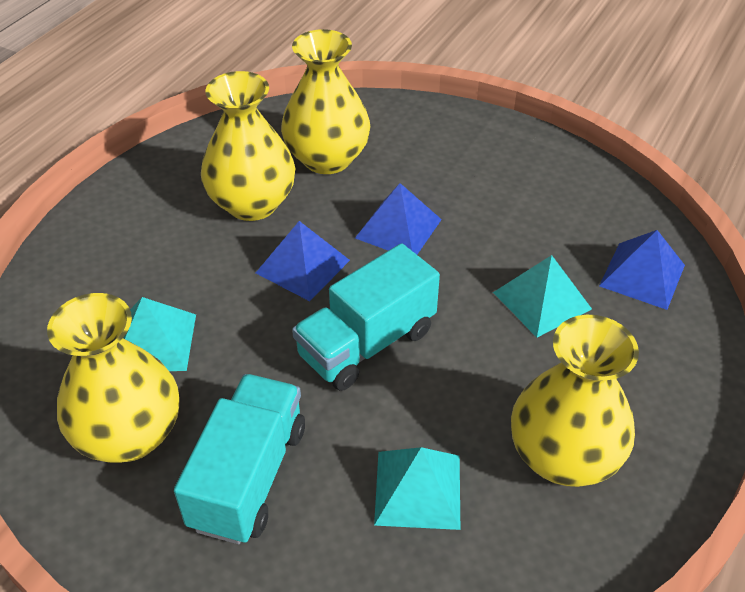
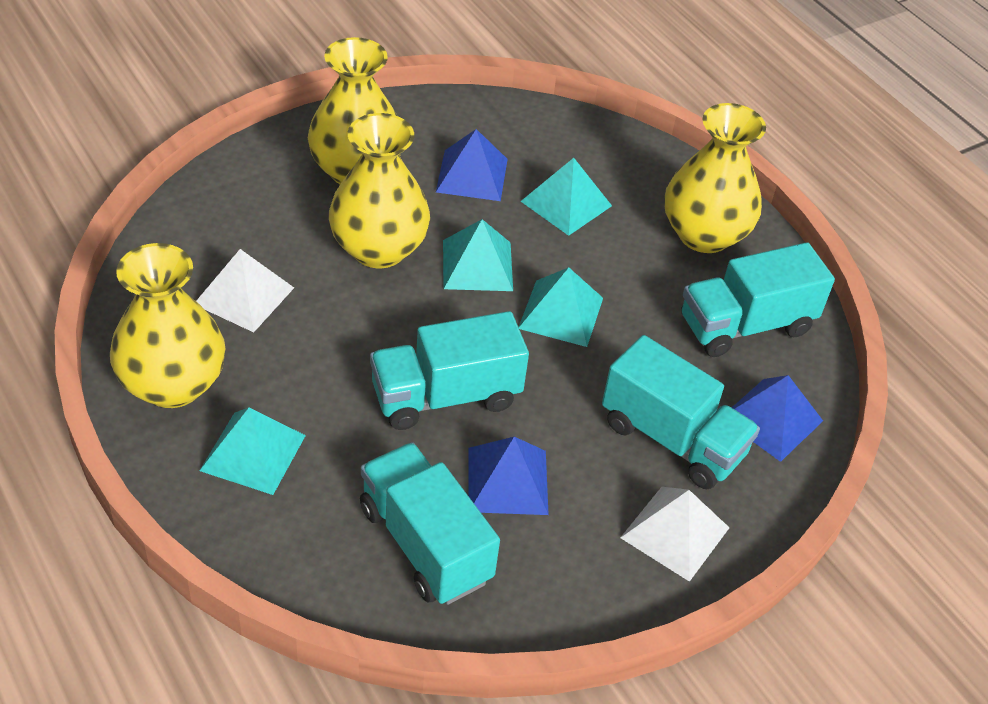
turquoise pyramid: [123,297,196,371] [374,447,460,530] [493,255,592,338] = 3 -> [199,407,306,495] [443,219,513,291] [519,267,603,347] [521,158,612,236] = 4
turquoise truck: [174,374,305,544] [292,243,440,391] = 2 -> [360,442,500,605] [370,311,529,430] [602,335,760,489] [682,242,835,357] = 4
white pyramid: none = 0 -> [196,249,294,332] [620,487,729,582] = 2

